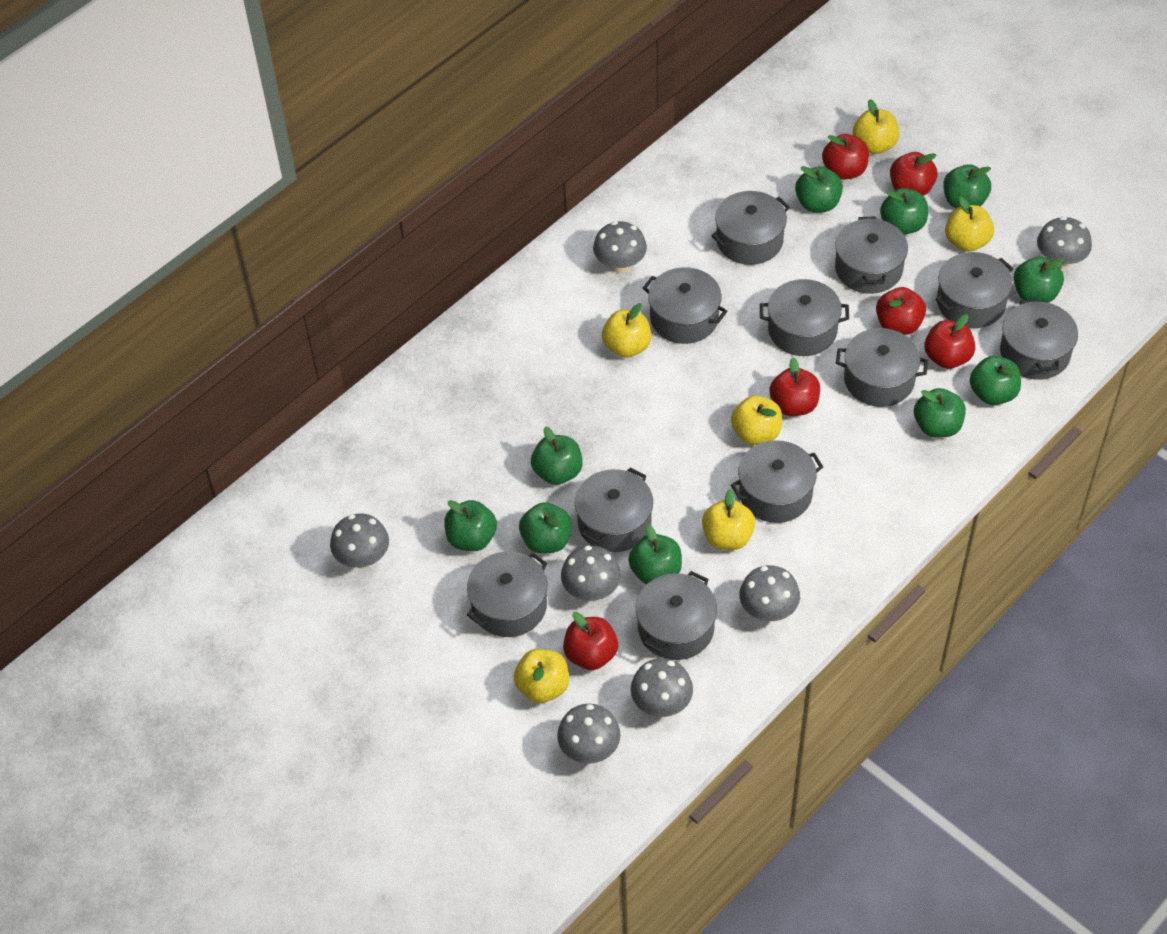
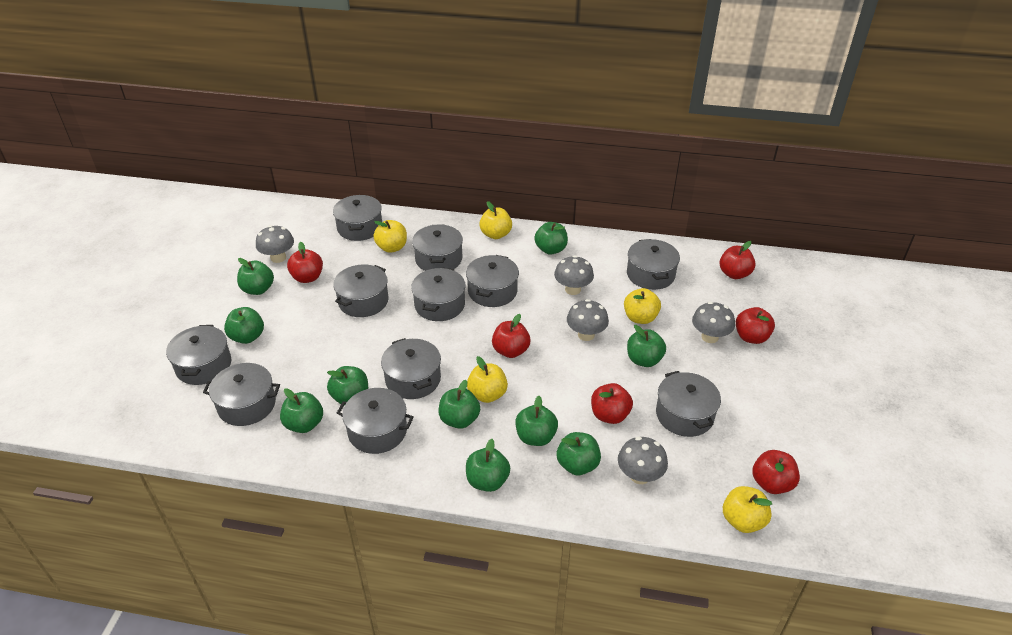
grey mushroom: [330,514,389,568] [557,704,621,764] [561,545,621,601] [593,221,647,273] [631,658,693,717] [739,565,800,621] [1037,216,1092,270] = 7 -> [256,225,294,263] [554,255,594,295] [567,299,609,341] [618,436,668,484] [692,302,735,343] = 5
yellow apple: [514,649,569,703] [602,303,651,358] [702,489,755,550] [731,395,782,445] [853,99,899,154] [945,196,994,252] = 6 -> [373,220,407,253] [467,356,508,403] [479,201,512,239] [624,288,661,324] [723,486,772,533] = 5

